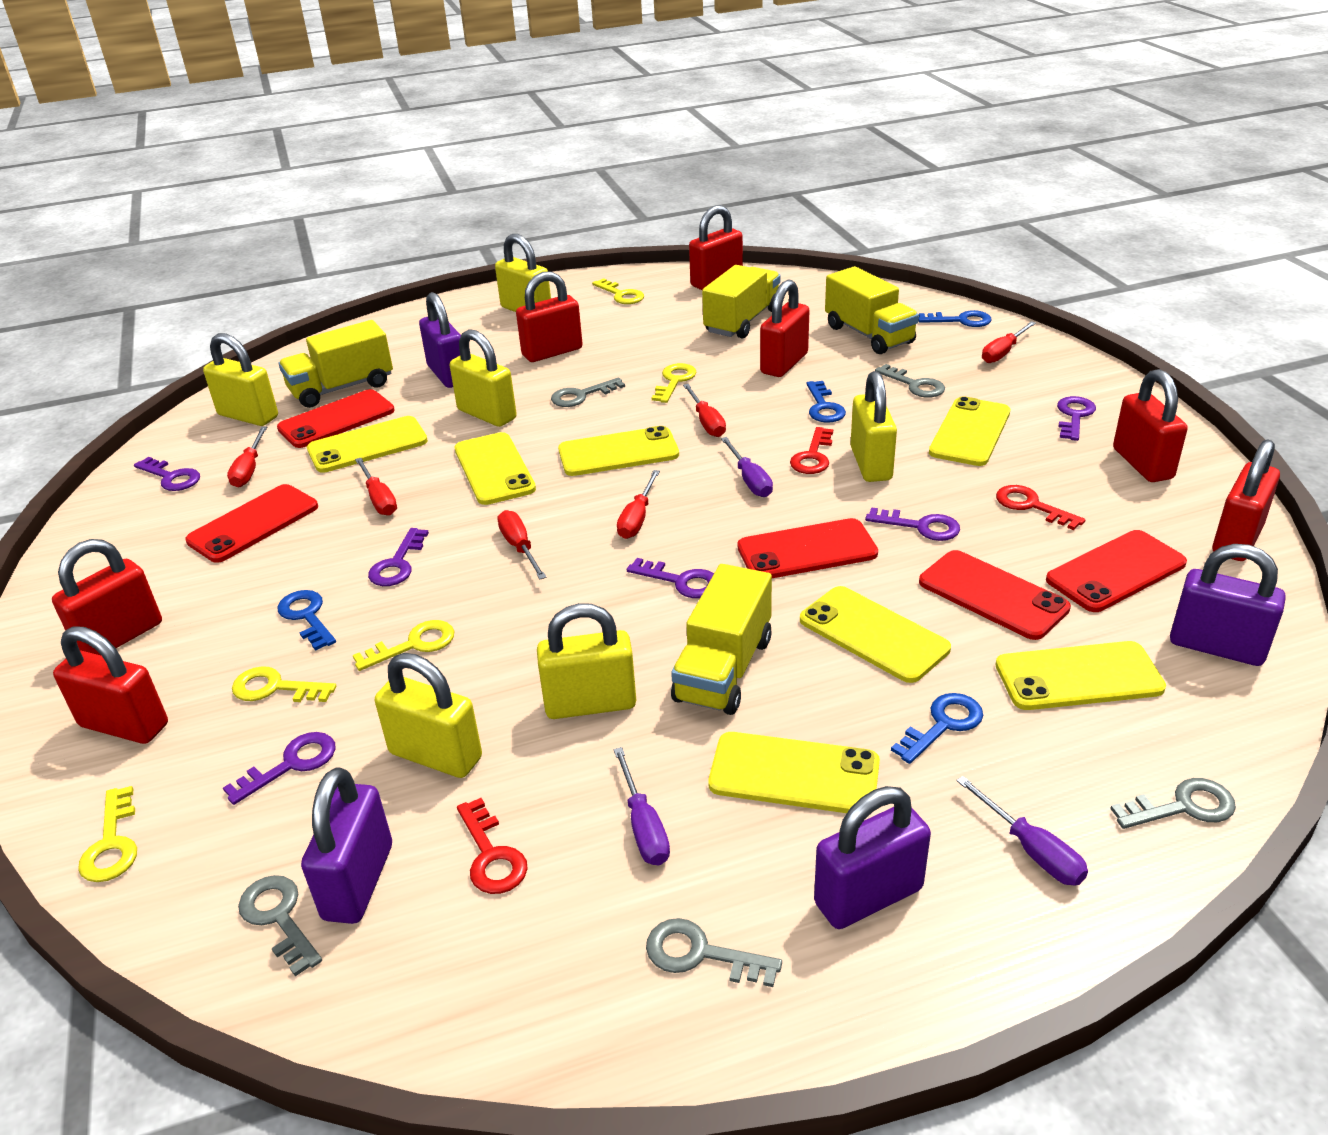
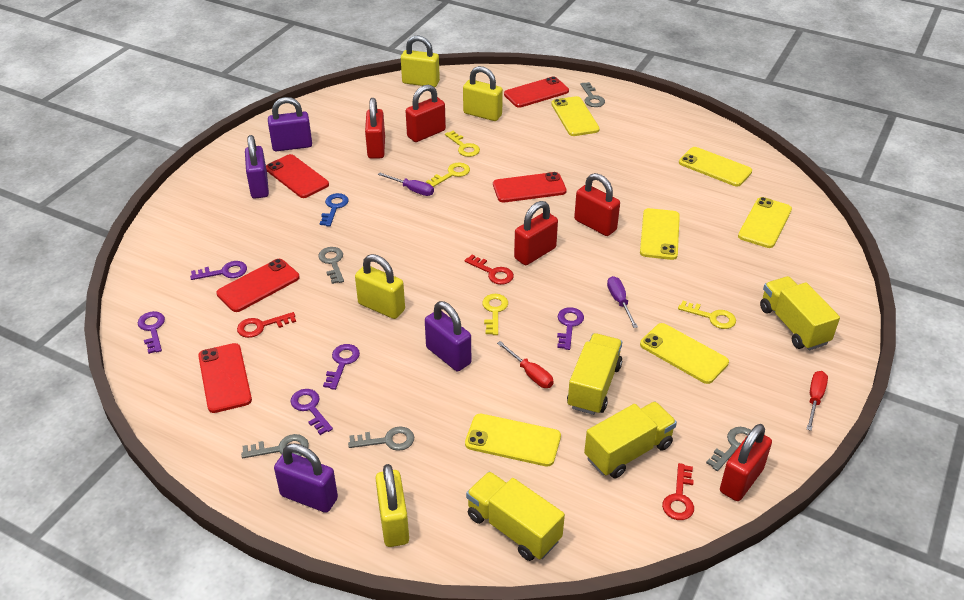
blue key: [277,590,336,651] [806,381,846,423] [891,693,983,764] [918,310,991,327] = 4 -> [320,193,349,227] = 1
purple key: [134,457,200,491] [223,732,336,805] [368,528,429,586] [627,558,714,598] [865,507,960,541] [1057,396,1096,441] = 6 -> [138,311,165,354] [190,261,247,280] [290,389,333,435] [323,344,360,390] [557,307,584,350] = 5
purple screwdriver: [614,747,670,865] [721,437,773,497] [956,776,1088,886] = 3 -> [378,173,434,196] [607,276,638,328] = 2
red padlock: [52,539,162,655] [53,626,168,744] [516,271,583,362] [689,205,743,290] [760,279,809,377] [1113,369,1188,482] [1212,439,1280,561] = 7 -> [365,98,385,159] [406,85,446,142] [514,201,558,265] [574,173,620,236] [720,424,772,501] = 5
red screwdriver: [227,426,267,487] [355,458,397,516] [497,510,547,579] [617,470,660,539] [683,384,726,437] [982,321,1036,363] = 6 -> [497,341,554,388] [806,371,828,431] = 2
yellow key: [78,786,137,882] [232,666,336,702] [353,620,455,671] [592,278,644,304] [652,363,697,403] = 5 -> [426,163,470,187] [445,131,480,157] [482,294,508,335] [678,301,736,329] = 4
yellow padlock: [203,333,278,426] [375,653,482,778] [450,329,517,427] [495,234,551,312] [537,603,636,719] [850,371,897,482] = 6 -> [355,254,405,319] [375,464,409,547] [401,36,440,87] [463,66,503,121] = 4
yellow phone: [307,416,428,473] [454,432,536,505] [558,426,679,476] [708,732,880,813] [800,586,951,683] [929,396,1010,466] [995,641,1166,710] = 7 -> [465,414,561,466] [551,96,600,136] [640,208,680,260] [640,323,729,384] [679,147,752,187] [738,197,792,248] = 6

